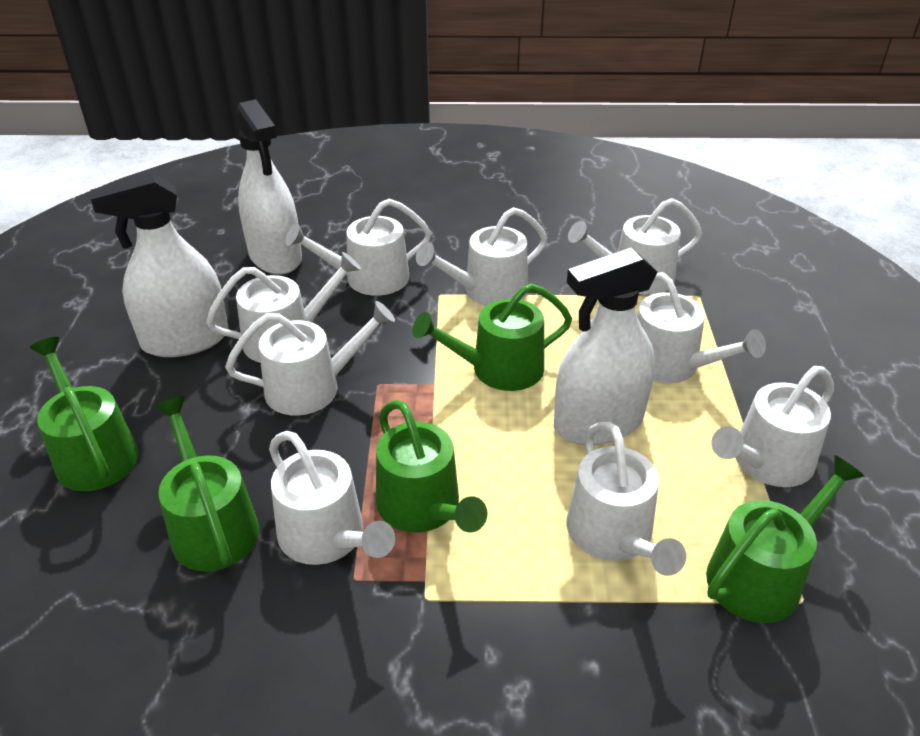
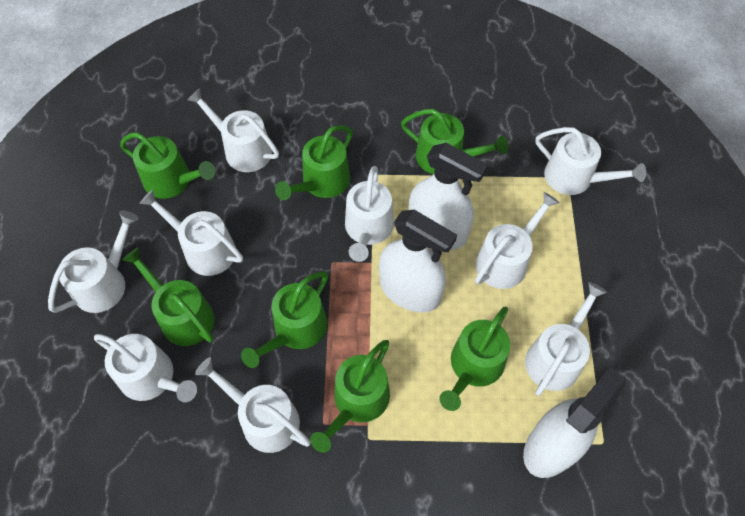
green watering can: [30,337,138,491] [154,396,259,572] [376,400,487,533] [412,283,572,391] [706,455,864,623] = 5 -> [120,132,215,199] [122,247,215,346] [241,271,328,368] [275,125,353,200] [310,340,390,453] [401,109,508,174] [439,307,510,411] = 7

